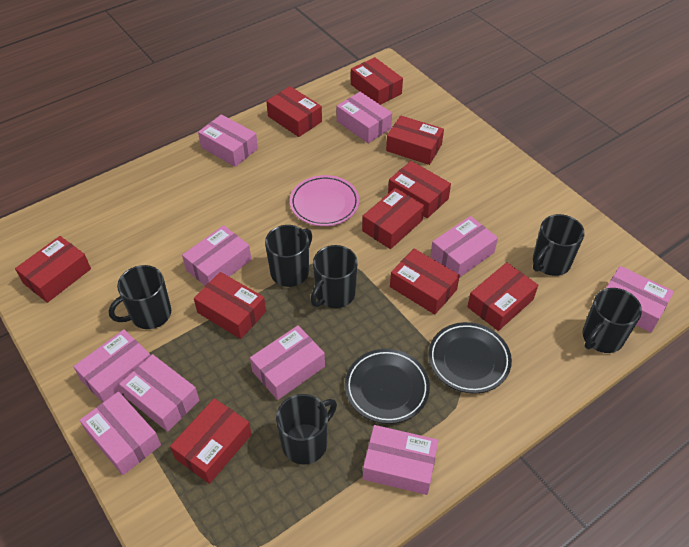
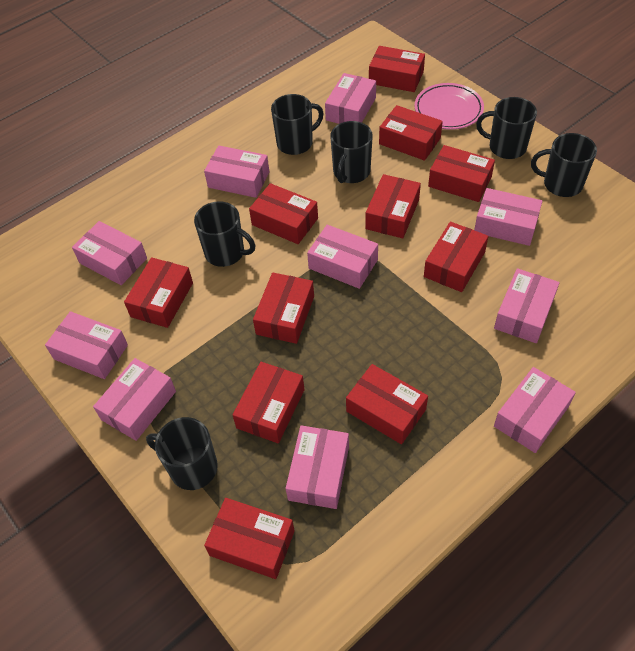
black plate: [345,349,430,424] [429,322,512,393] = 2 -> none = 0
red box: [15,236,91,303] [170,398,252,484] [194,272,266,339] [266,86,322,137] [351,57,403,105] [362,188,424,249] [386,115,444,165] [388,161,451,218] [390,249,460,315] [467,262,538,331] = 10 -> [124,257,193,328] [204,498,295,579] [233,362,304,443] [249,183,318,244] [253,272,314,344] [346,364,428,444] [365,174,421,238] [369,46,425,92] [379,105,443,161] [424,222,488,292] [428,145,495,202] = 11

